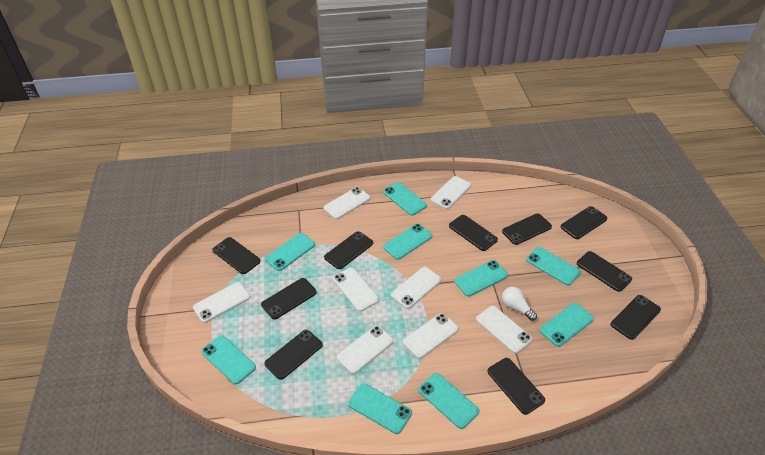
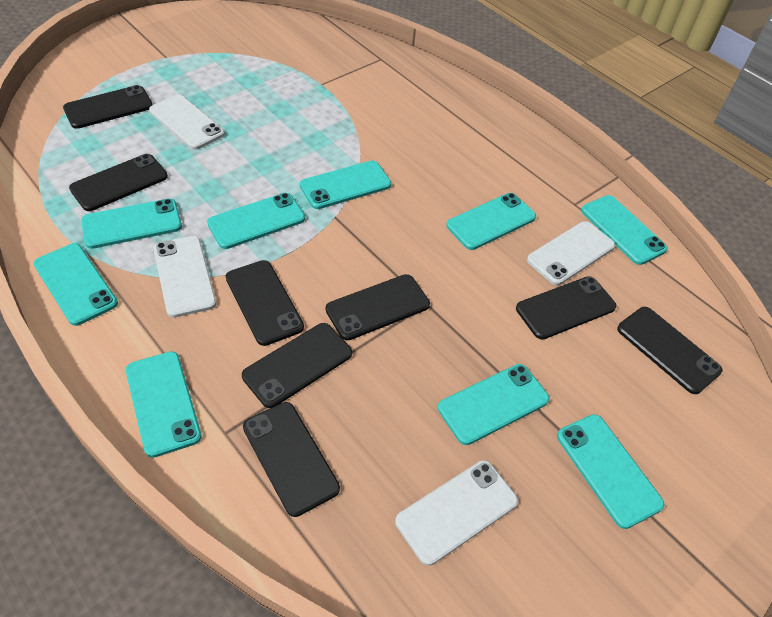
black phone: [212,237,261,274] [261,278,317,320] [264,330,323,380] [324,231,373,269] [449,215,498,251] [487,358,545,415] [502,213,552,245] [561,206,607,239] [577,251,632,292] [611,295,661,340] = 10 -> [63,85,153,129] [69,154,168,211] [226,260,304,346] [242,323,352,408] [243,402,340,517] [326,274,430,340] [516,276,617,340] [617,307,722,394] = 8
white light bulb: [502,287,537,321] = 1 -> none = 0
white phone: [193,282,250,323] [324,187,370,219] [333,267,379,312] [337,325,394,374] [391,267,442,309] [403,313,459,359] [431,176,471,209] [476,306,532,354] = 8 -> [149,94,225,150] [153,236,216,317] [395,460,518,566] [527,221,615,285] = 4

